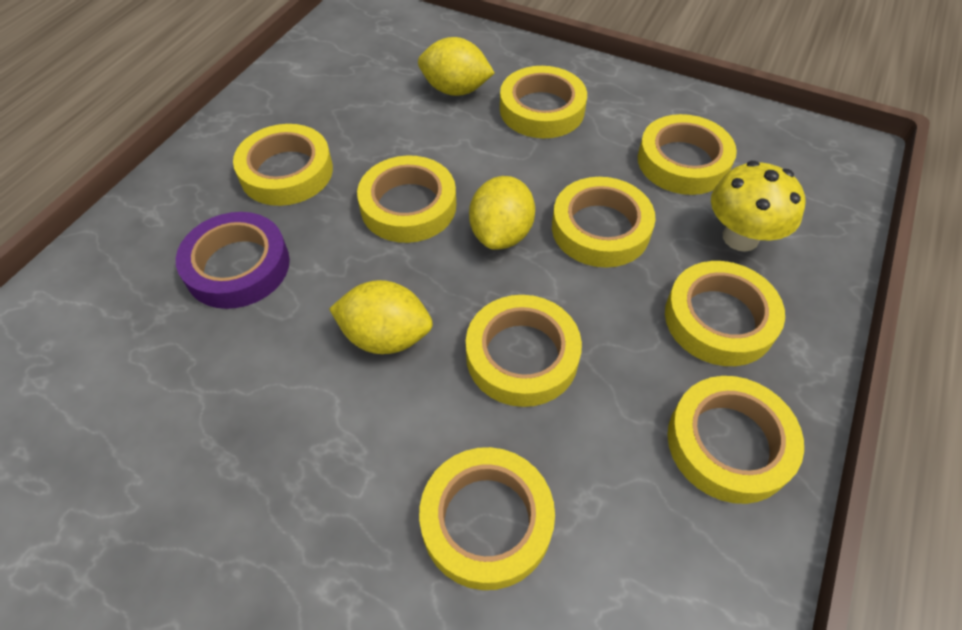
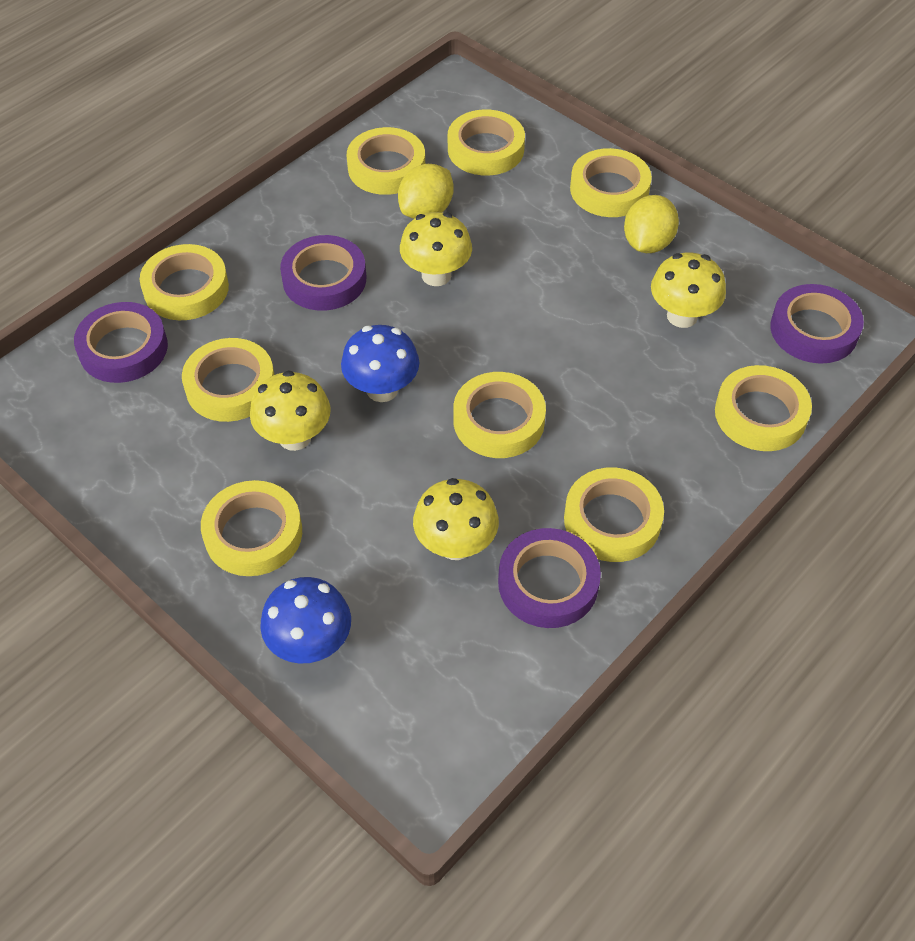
blue mushroom: none = 0 -> [260,577,351,664] [341,325,419,402] = 2
purple tape: [176,212,290,309] = 1 -> [74,302,168,383] [280,235,366,311] [498,528,601,628] [770,284,864,364] = 4
yellow lemon: [329,280,433,354] [418,37,495,96] [469,176,535,250] = 3 -> [398,164,454,219] [624,195,679,253] = 2
yellow mushroom: [711,161,805,252] = 1 -> [250,370,330,451] [400,212,472,286] [413,478,499,560] [651,253,726,328] = 4

